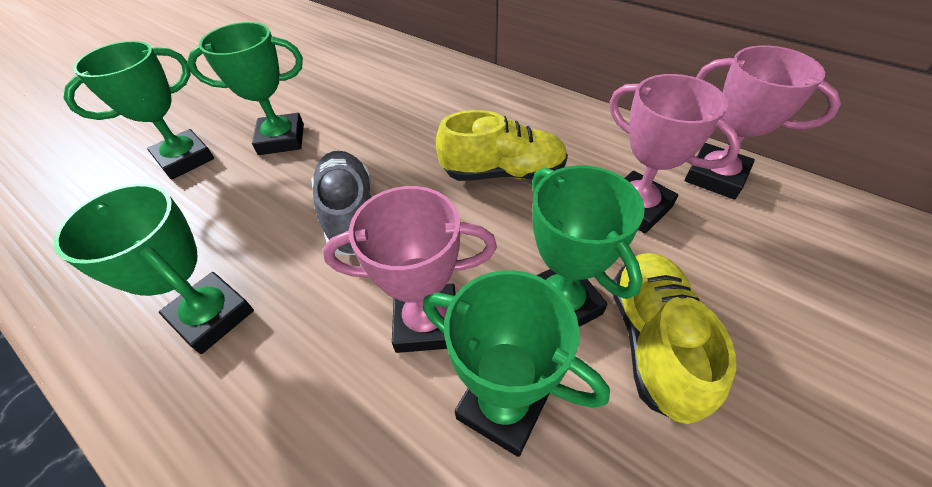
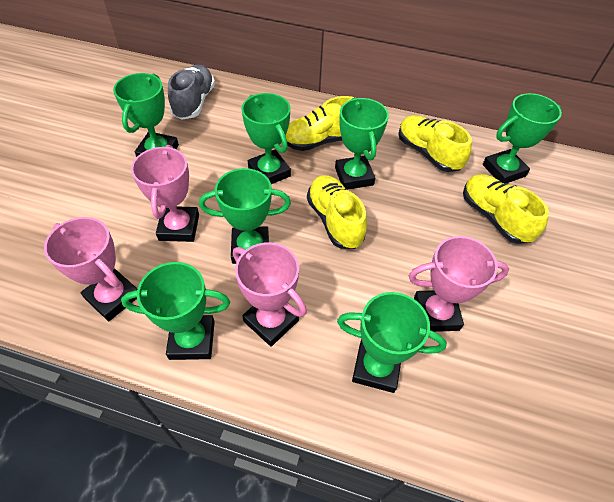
green trophy: [54,183,254,354] [64,41,214,180] [187,22,304,155] [423,270,610,457] [532,165,645,327] = 5 -> [113,73,179,157] [121,262,230,360] [199,168,291,264] [241,93,291,184] [335,97,389,190] [337,292,447,393] [483,93,562,183] = 7
pink trophy: [323,186,497,353] [610,74,741,233] [685,45,841,199] = 3 -> [44,217,137,321] [131,145,199,242] [233,242,307,347] [409,236,509,332] = 4
yellow shoe: [436,110,568,181] [613,253,736,424] = 2 -> [286,96,354,151] [307,175,367,249] [398,115,472,172] [463,174,549,244] = 4

